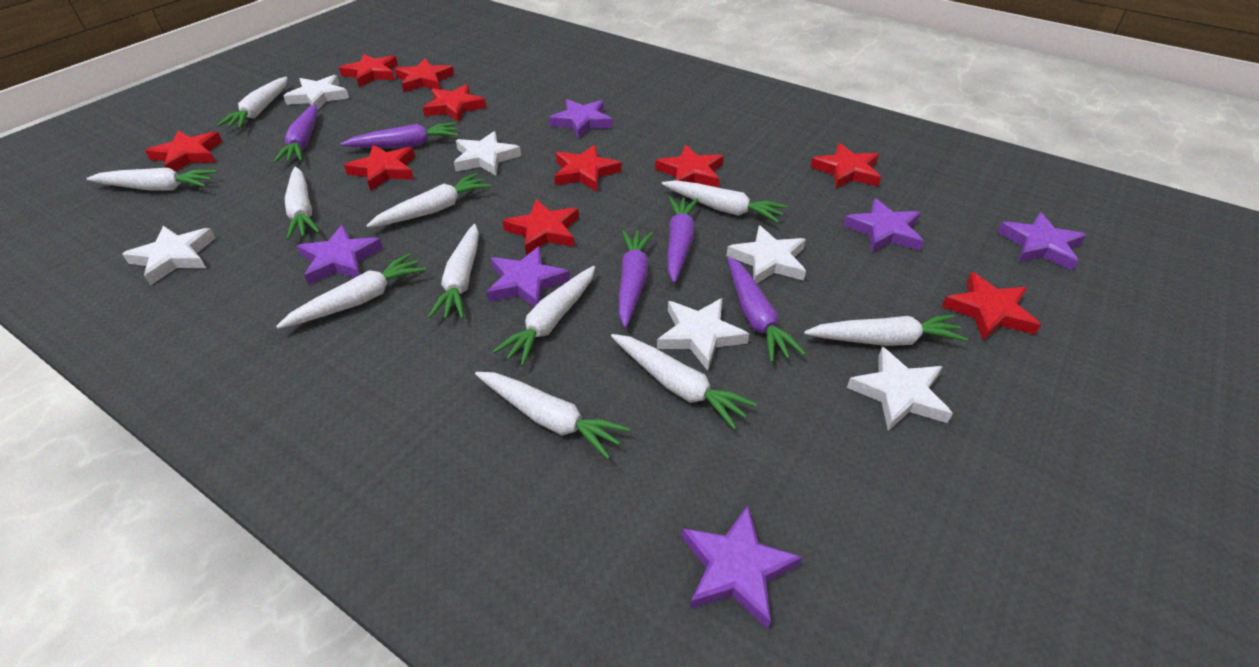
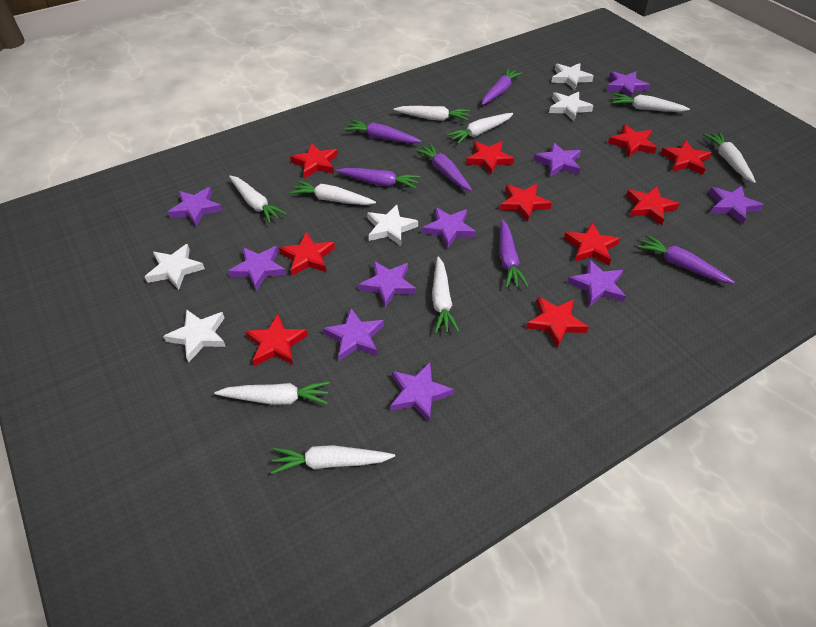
purple carrot: [274,104,318,163] [340,122,459,148] [619,230,653,328] [667,197,699,283] [727,257,806,362] = 5 -> [336,168,420,189] [345,120,421,143] [415,143,472,191] [482,68,522,105] [499,219,529,288] [637,234,735,284] = 6
purple star: [297,225,383,285] [487,246,570,307] [549,99,613,138] [682,505,803,629] [843,198,923,253] [998,212,1086,271] = 6 -> [168,187,222,226] [228,246,286,291] [323,308,384,361] [358,261,416,308] [390,362,454,423] [422,207,476,249] [534,142,581,177] [567,259,626,307] [606,71,650,98] [709,186,763,224] = 10
white carrot: [87,168,217,191] [217,77,288,129] [276,253,426,329] [285,167,320,240] [366,173,491,227] [428,224,479,319] [475,372,630,459] [492,266,595,366] [611,334,757,430] [662,180,787,223] [804,314,968,346] = 11 -> [214,381,329,405] [229,175,287,223] [271,445,395,474] [290,180,376,205] [393,106,470,121] [432,257,460,333] [447,113,513,144] [612,93,690,112] [703,131,756,183] = 9
white star: [122,226,215,285] [284,75,349,109] [454,131,521,175] [657,298,749,371] [726,225,806,283] [847,347,953,431] = 6 -> [145,244,205,290] [163,309,226,362] [367,205,418,246] [549,91,593,121] [551,63,594,90] = 5

